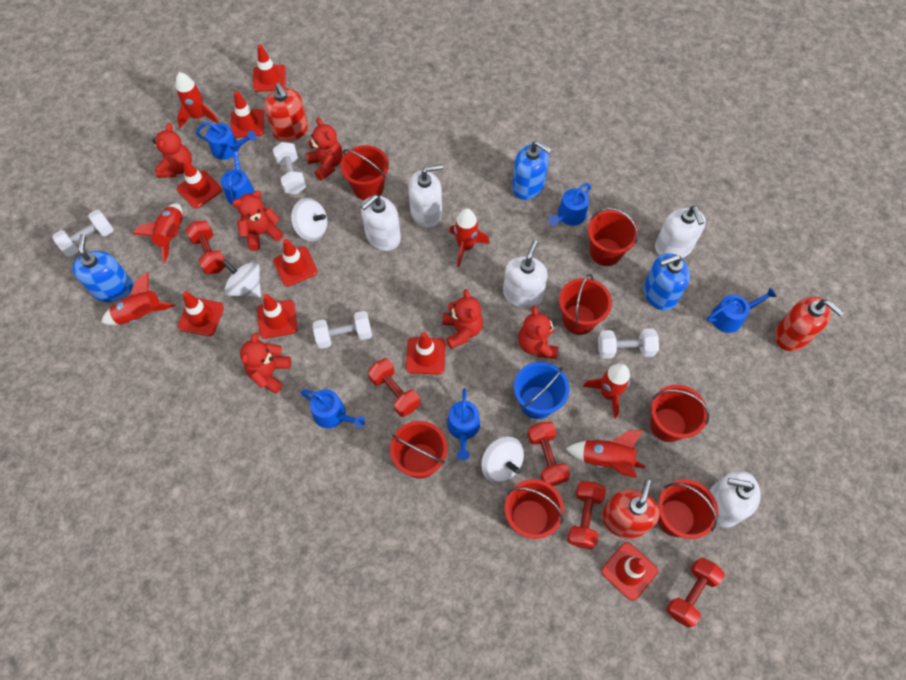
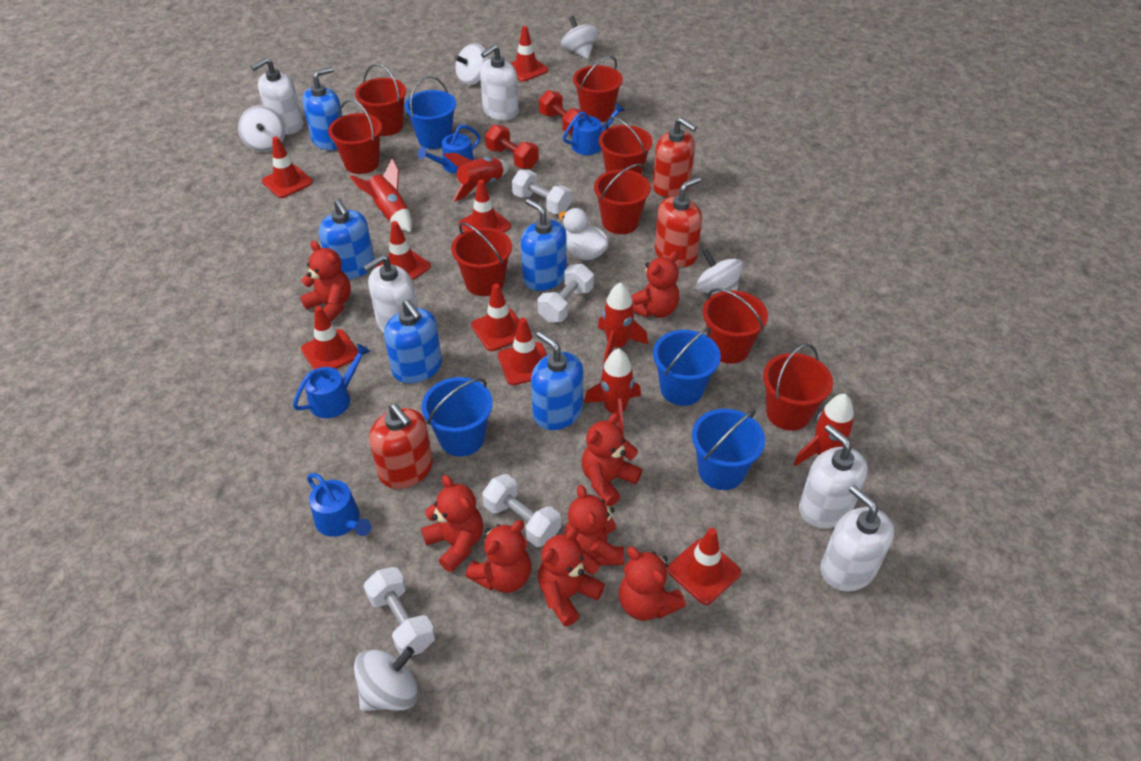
blue bucket: [514,362,569,419] = 1 -> [405,76,456,149] [422,377,493,457] [653,327,721,406] [692,409,765,490] = 4
blue soap dispenser: [72,234,133,302] [512,141,552,200] [644,253,690,311] = 3 -> [302,67,343,150] [319,198,375,280] [384,300,442,384] [521,198,567,291] [531,331,583,430] = 5
blue watering can: [196,122,256,160] [221,146,254,205] [301,389,365,428] [447,388,480,460] [548,183,591,226] [707,287,777,333] = 6 -> [293,344,371,418] [307,473,372,537] [418,124,480,174] [563,103,625,155] = 4
red bucket: [340,145,389,200] [390,421,447,479] [505,479,564,539] [559,274,612,335] [588,208,639,266] [650,385,709,442] [658,479,718,539] = 7 -> [328,100,382,174] [355,64,406,136] [451,222,512,296] [573,56,623,122] [594,164,651,234] [599,117,653,175] [703,288,768,364] [763,344,833,431] = 8
red dumbbell: [185,221,226,274] [368,358,420,417] [527,422,570,486] [567,481,606,549] [666,558,725,628] = 5 -> [485,125,539,169] [539,90,584,134] = 2
red rocket: [101,272,176,325] [133,203,183,264] [176,72,219,128] [449,208,490,267] [566,430,646,478] [583,363,630,419] = 6 -> [350,159,412,232] [443,153,509,202] [584,349,641,432] [598,282,648,364] [794,394,854,466] = 5
red teddy bear: [152,123,192,178] [232,191,284,251] [240,333,291,394] [306,118,343,181] [443,289,483,349] [518,306,558,359] = 6 -> [300,241,351,322] [421,475,483,572] [466,520,531,593] [538,527,605,626] [564,485,624,565] [582,413,642,506] [619,547,686,621] [631,251,679,318] = 8
white duck: none = 0 -> [559,208,609,260] = 1
white spinning top: [222,260,261,298] [291,198,328,241] [481,437,524,483] = 3 -> [238,106,285,152] [354,647,418,711] [454,43,488,85] [561,16,598,59] [696,249,743,295] = 5

